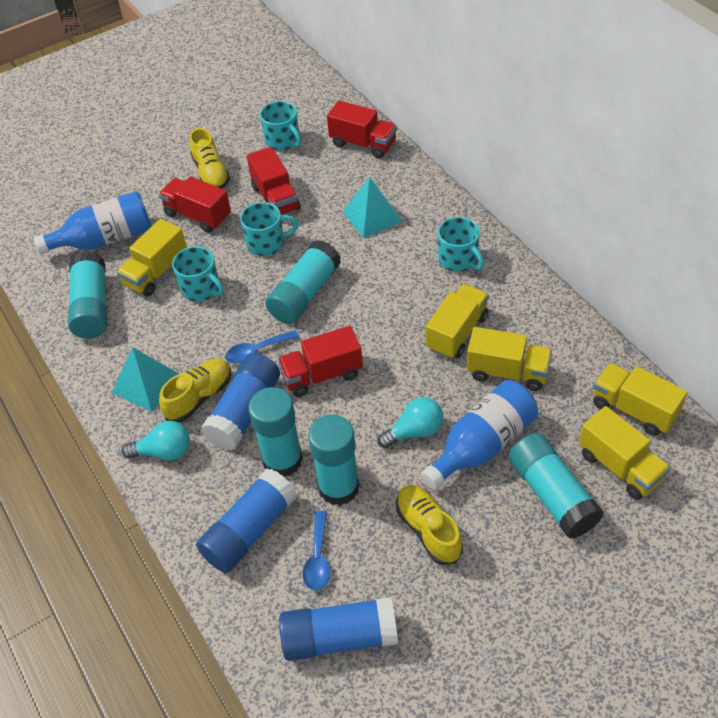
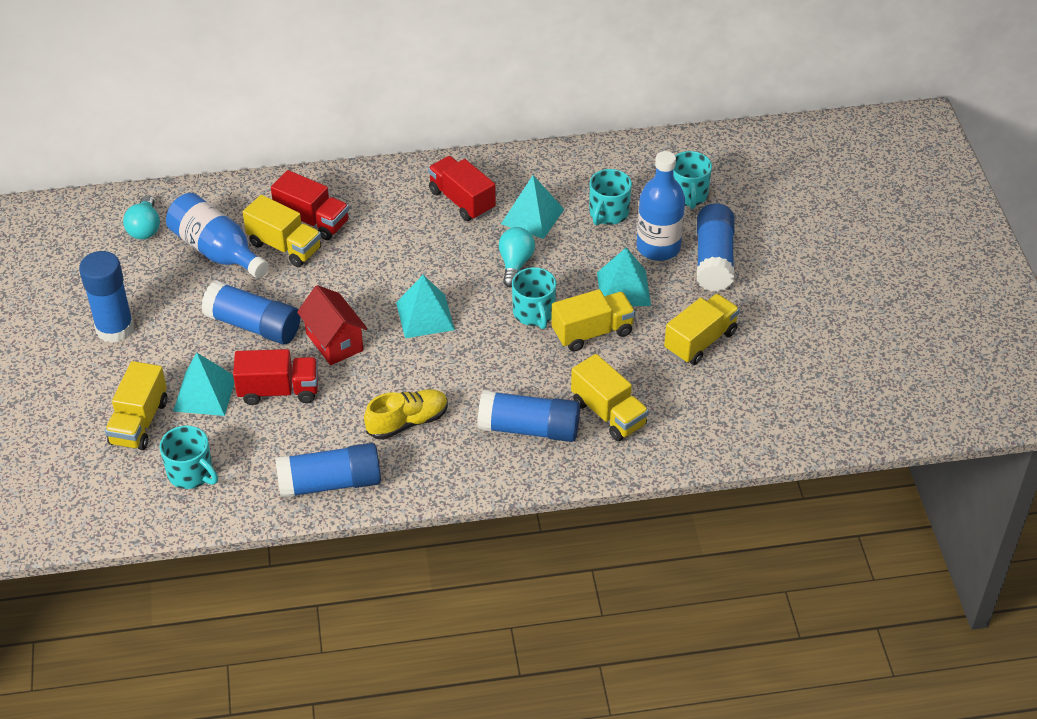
blue glue stick: [196,469,297,573] [201,353,280,450] [279,597,398,661] = 3 -> [79,251,134,343] [201,280,300,344] [275,443,381,498] [477,390,580,442] [697,203,735,292] = 5
blue spoon: [225,330,299,363] [302,511,330,591] = 2 -> none = 0
red house: none = 0 -> [297,285,367,365] = 1
red truck: [159,177,231,233] [247,147,301,215] [278,326,363,397] [327,100,397,159] = 4 -> [233,349,318,405] [271,170,349,240] [428,156,496,221] = 3
turquoise glue stick: [68,251,107,339] [248,387,303,477] [265,240,341,324] [308,415,360,506] [508,433,604,539] = 5 -> none = 0
turquoise pyramid: [112,347,179,412] [343,177,403,238] = 2 -> [173,353,234,416] [396,275,455,338] [501,175,564,239] [597,247,651,307] = 4
yellow shoe: [159,359,231,423] [189,128,230,189] [396,485,463,565] = 3 -> [364,389,448,440] = 1

